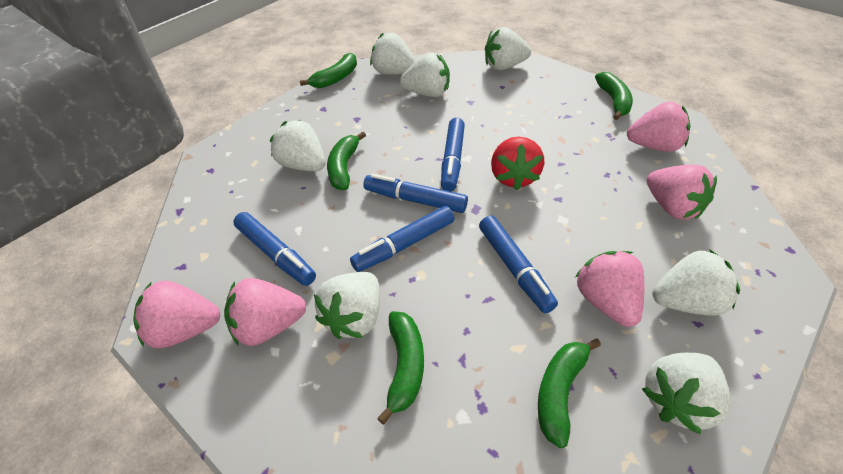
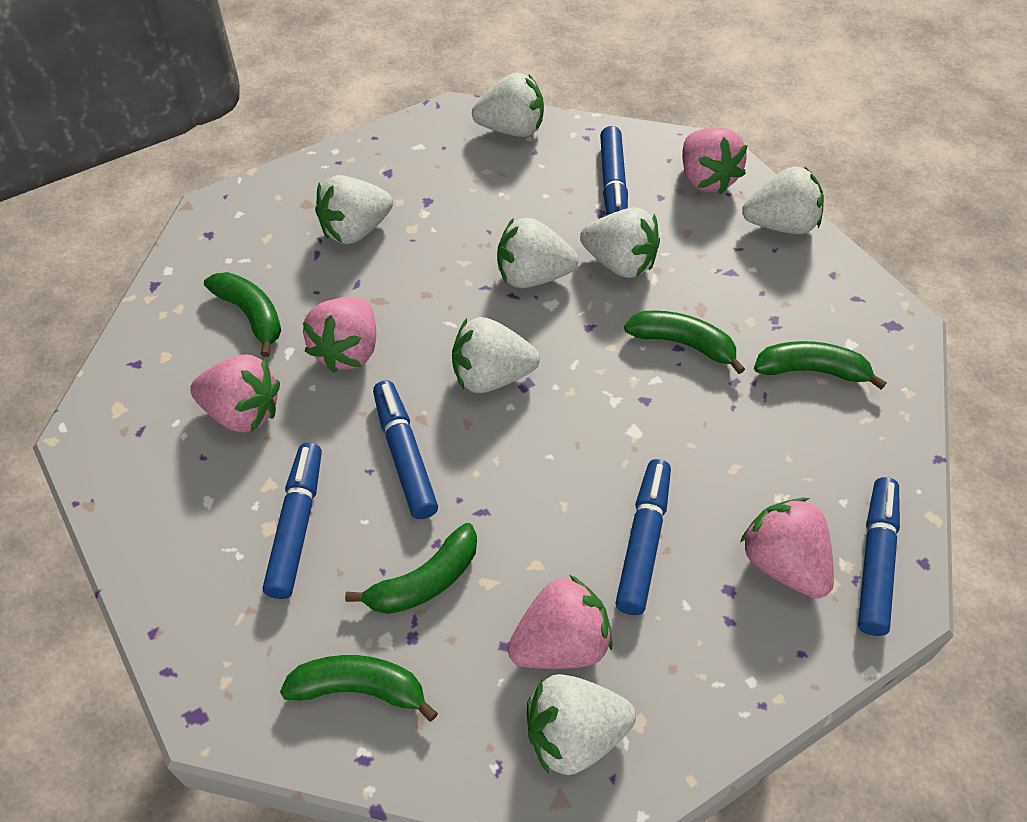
red strawberry: [491,137,545,190] = 1 -> none = 0

